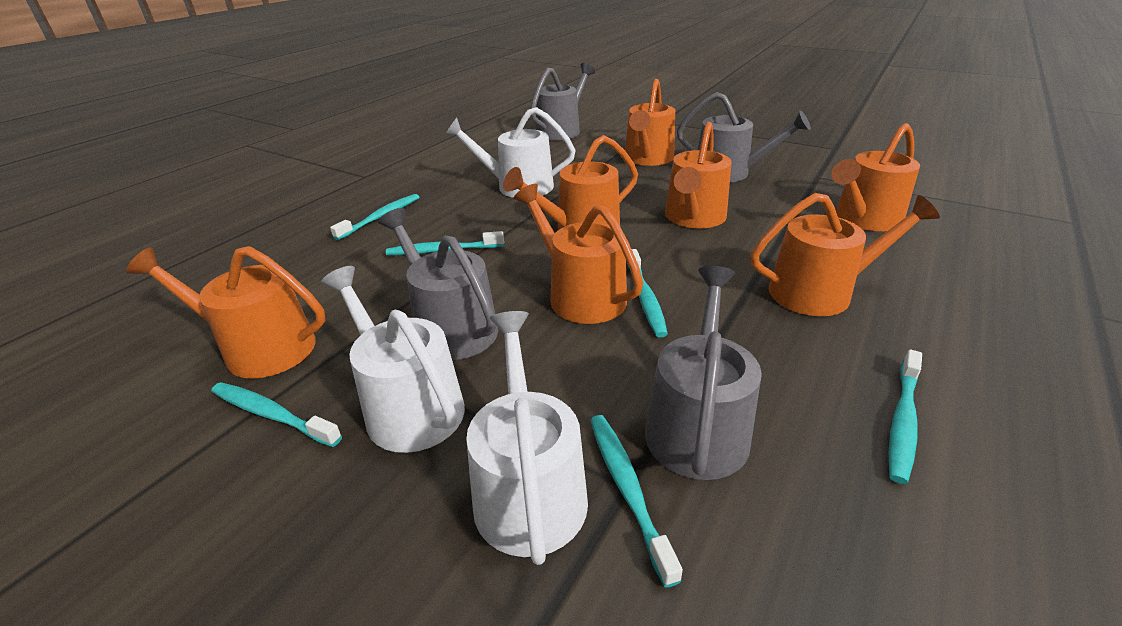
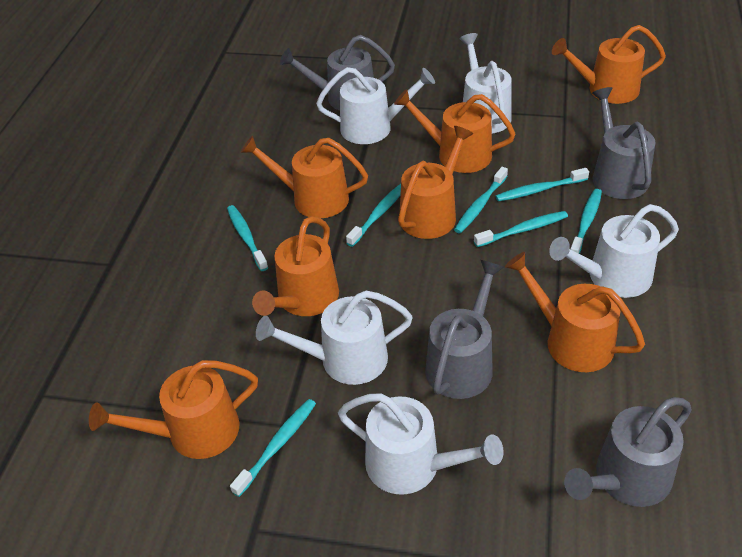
turquoise toothbrush: [211,382,342,447] [330,194,419,240] [386,231,504,255] [590,415,683,587] [627,249,668,337] [889,349,922,484] = 6 -> [227,205,268,271] [230,399,316,497] [346,184,401,247] [454,167,508,233] [474,211,568,247] [495,168,589,202] [571,189,602,254] = 7
white watering can: [321,266,465,453] [445,107,576,198] [466,311,588,565] = 3 -> [256,291,413,385] [316,67,435,144] [338,393,504,495] [460,33,512,134] [549,204,679,298] = 5

